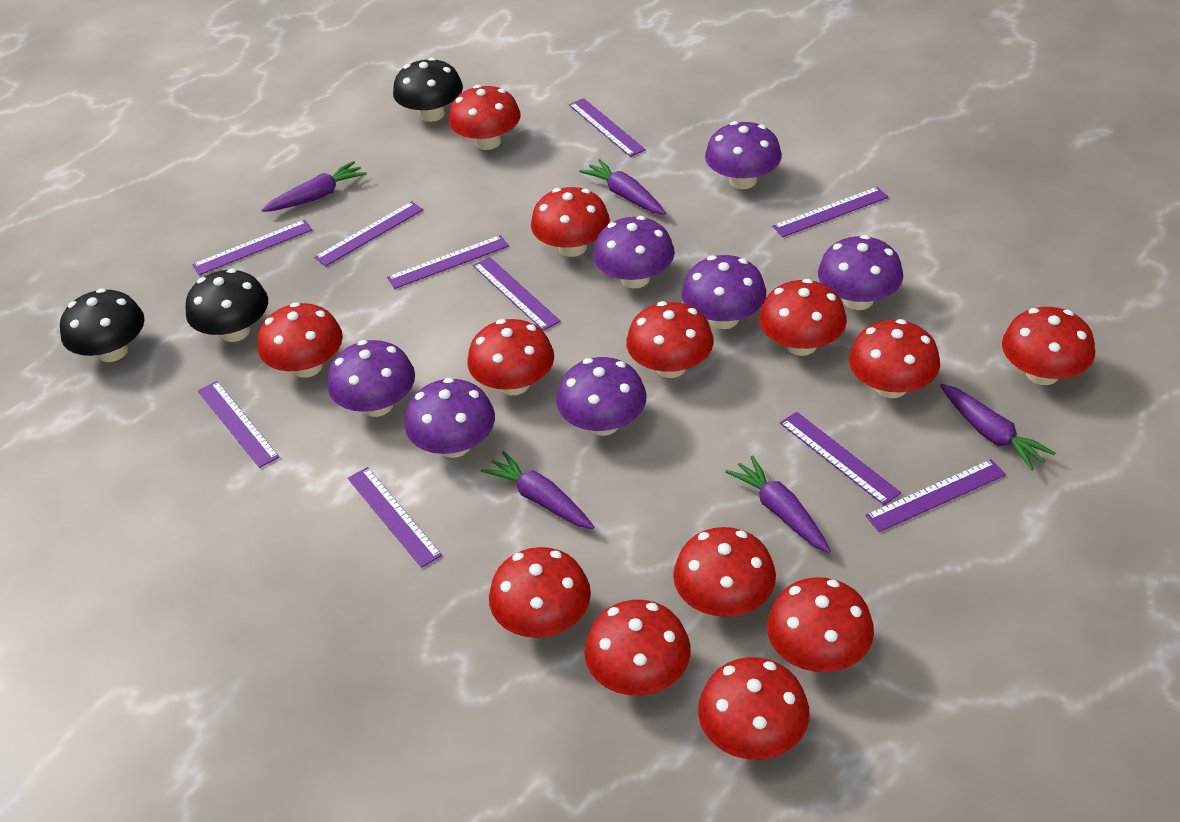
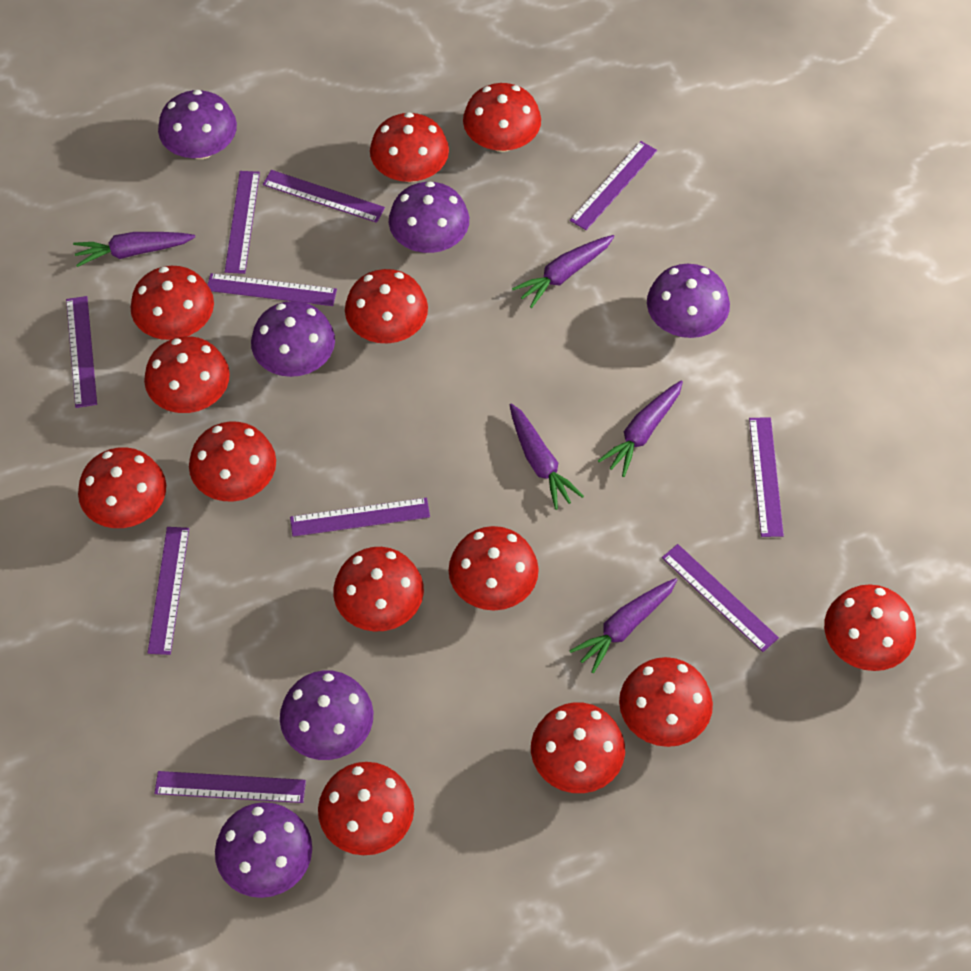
black mushroom: [60,288,145,362] [185,269,268,342] [393,58,463,122] = 3 -> none = 0
purple mushroom: [328,340,415,417] [405,378,495,458] [556,357,647,436] [593,216,675,288] [682,255,766,329] [705,121,782,189] [818,235,903,310] = 7 -> [158,90,237,159] [215,802,312,898] [251,301,335,377] [280,670,373,760] [389,182,469,253] [647,264,730,338] = 6

